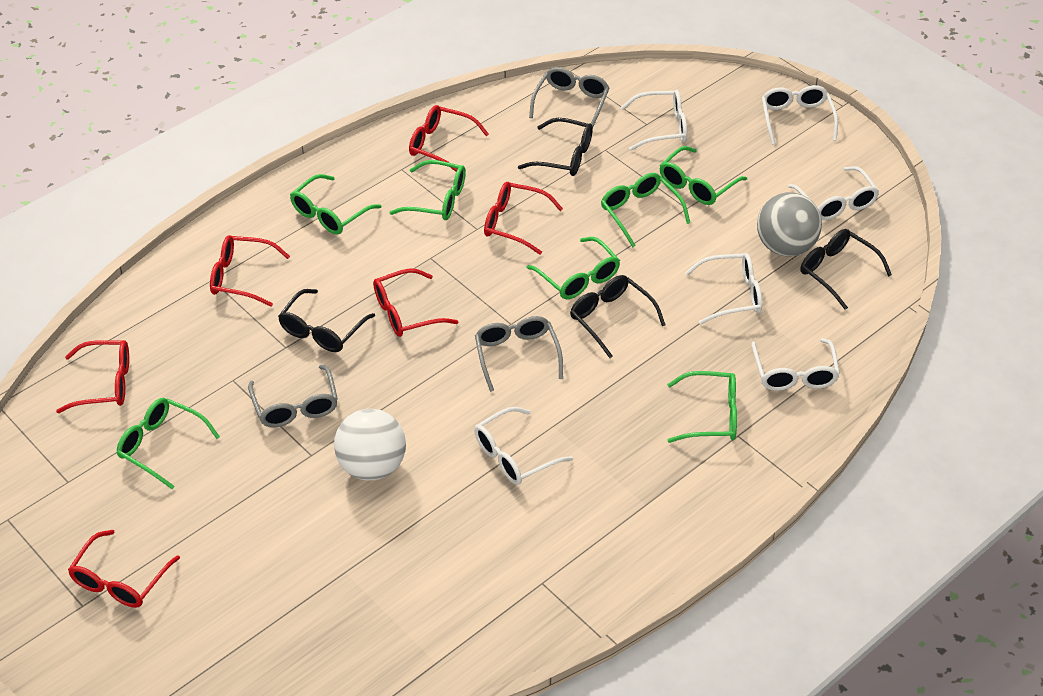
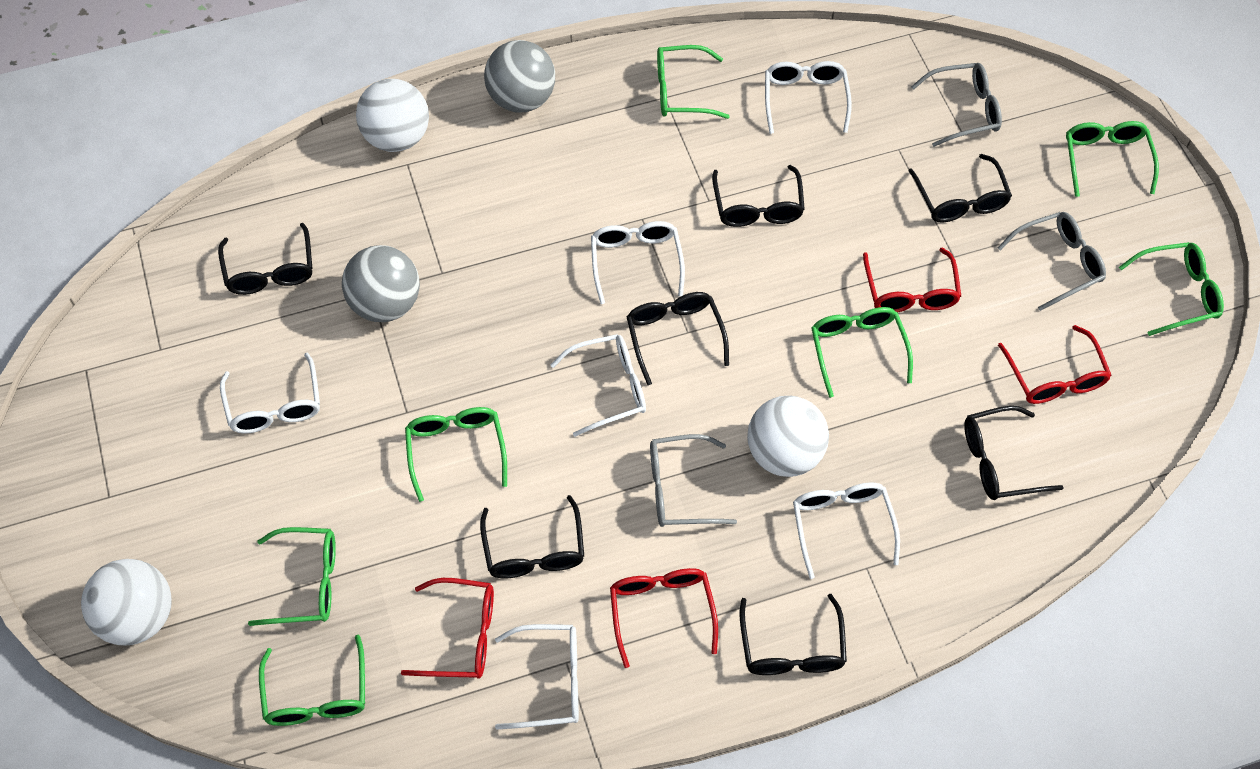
black glasses: [278,289,375,352] [518,118,593,176] [570,275,665,358] [801,229,892,310] = 4 -> [218,223,312,295] [480,495,584,578] [627,292,729,385] [712,165,805,227] [739,594,847,675] [908,154,1012,223] [964,406,1064,500] = 7
grey ball: [757,192,822,256] = 1 -> [342,245,420,322] [484,40,555,112] = 2
red glasses: [56,340,129,413] [68,530,180,608] [210,235,290,307] [373,268,459,337] [409,105,489,172] [484,182,563,255] = 6 -> [401,578,494,679] [610,568,718,668] [863,247,961,312] [998,325,1111,404] = 4
white ball: [334,409,406,481] = 1 -> [81,559,172,645] [356,79,429,152] [747,396,829,477] = 3

